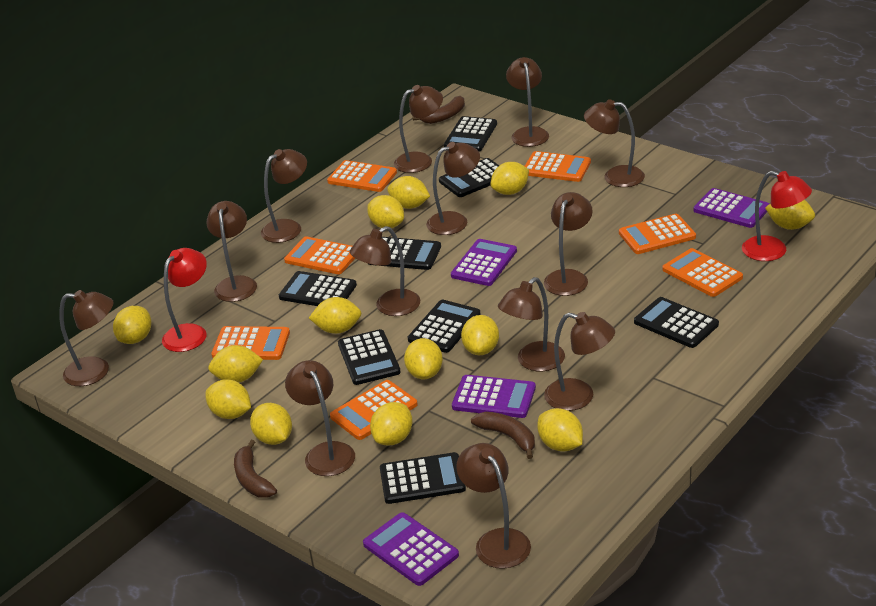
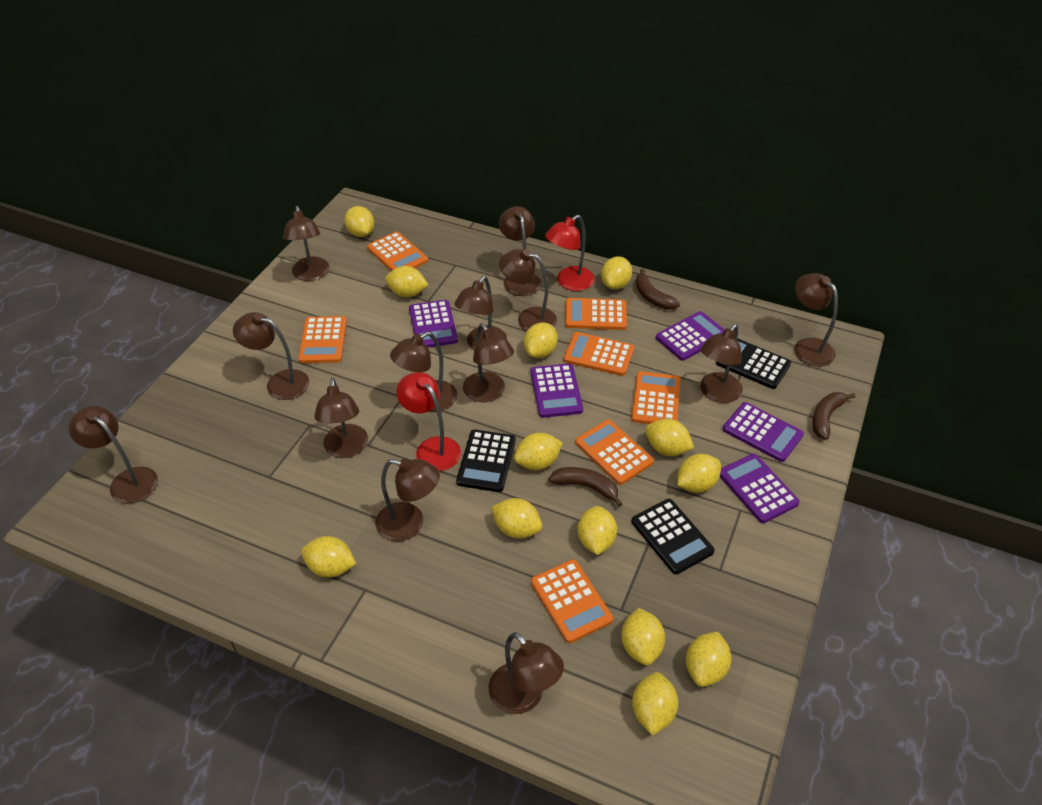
black calculator: [279,271,357,306] [338,329,401,385] [369,237,441,270] [380,452,466,504] [408,299,481,353] [439,158,499,197] [444,116,497,152] [634,297,719,348] = 8 -> [456,430,516,492] [631,499,715,574] [716,338,791,389] = 3
purple calculator: [363,512,459,586] [451,239,517,286] [452,375,536,418] [693,188,769,228] = 4 -> [409,300,458,348] [530,364,583,418] [656,311,725,361] [720,454,800,523] [723,402,804,462] = 5

